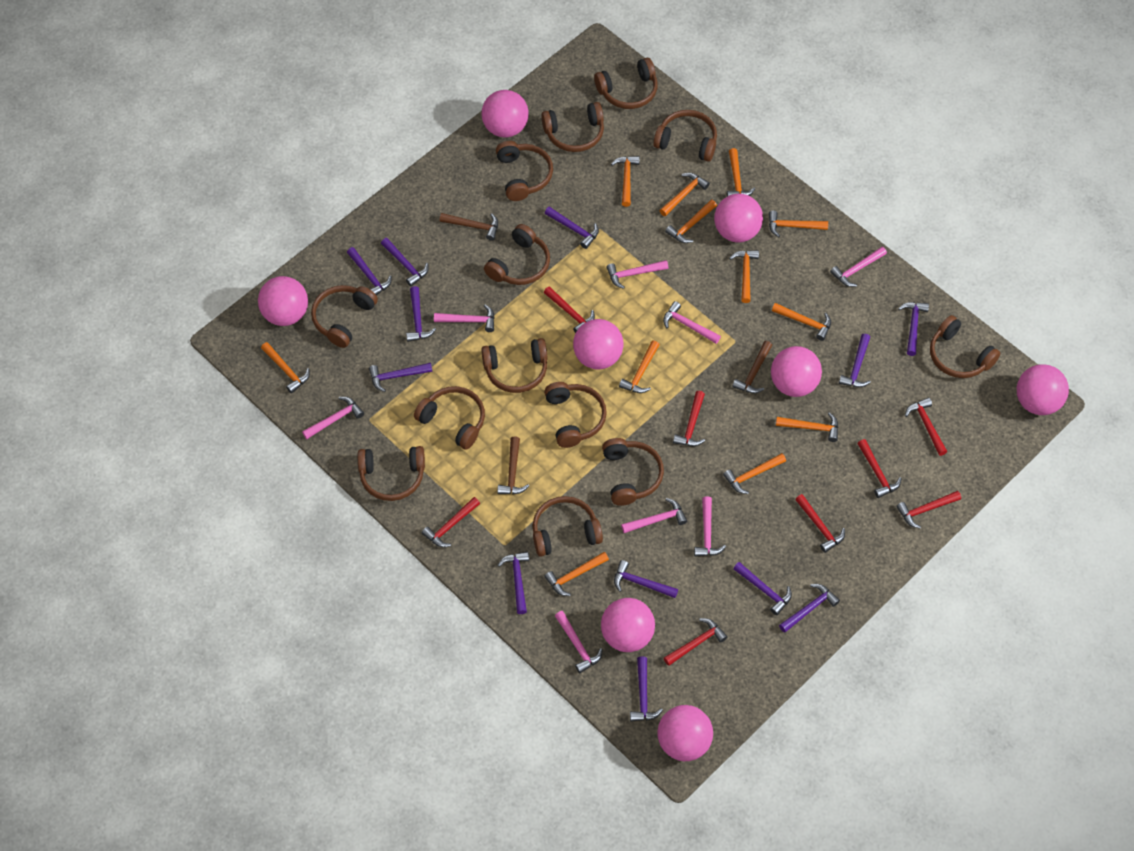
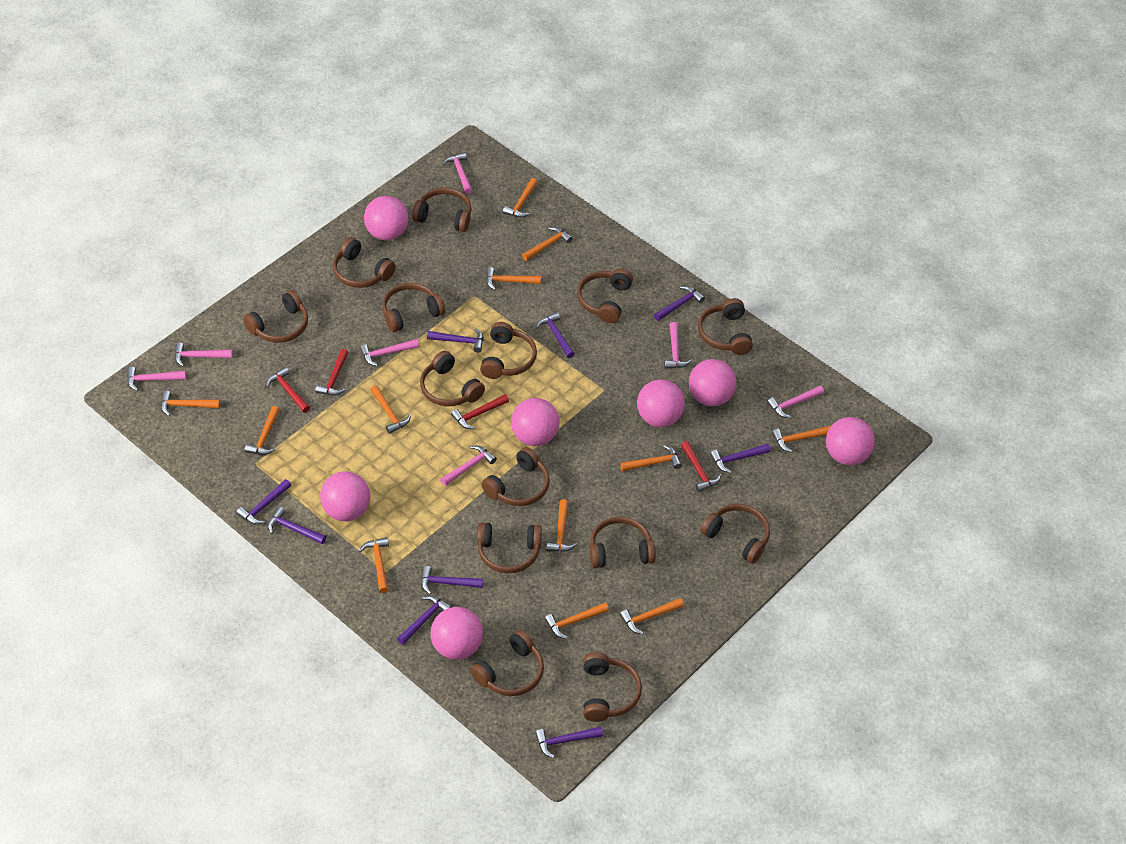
brown hammer: [440,213,498,241] [497,437,529,494] [732,341,772,393] = 3 -> none = 0
brown headphones: [311,285,378,348] [358,446,425,501] [414,386,485,450] [481,338,547,393] [484,224,550,285] [496,141,553,201] [532,496,603,557] [541,102,604,152] [544,382,607,448] [594,58,658,109] [602,438,664,506] [653,110,717,162] [930,315,1000,378] = 13 -> [243,290,308,343] [333,237,396,288] [382,283,445,332] [412,187,472,232] [420,351,485,406] [471,630,544,696] [477,522,542,573] [480,322,537,379] [481,447,550,506] [577,269,633,323] [583,652,642,722] [589,517,656,568] [698,298,753,355] [701,504,770,564] = 14
pink ball: [258,276,308,326] [482,90,529,137] [573,319,623,369] [601,598,655,652] [657,705,713,761] [714,194,763,242] [771,346,822,397] [1017,364,1069,415] = 8 -> [320,471,370,521] [364,196,409,240] [430,607,483,660] [511,398,559,446] [637,379,685,427] [689,359,736,406] [826,417,875,465] = 7
pink hammer: [302,397,364,439] [434,305,495,332] [555,611,603,673] [606,260,668,289] [621,498,687,533] [663,301,721,344] [694,496,726,557] [830,247,887,287] = 8 -> [127,367,186,391] [175,342,233,367] [360,339,419,366] [440,445,497,486] [442,152,473,194] [664,322,692,369] [767,386,824,418] = 7
purple hammer: [347,247,392,295] [369,363,432,392] [381,238,429,287] [406,286,436,342] [498,552,529,614] [545,207,599,249] [614,560,678,598] [630,656,663,721] [733,562,792,615] [779,584,840,633] [839,334,871,387] [898,302,929,356] = 12 -> [236,479,291,525] [268,507,326,544] [397,595,452,645] [421,566,484,594] [427,328,483,353] [535,727,603,758] [536,312,575,358] [654,286,705,321] [710,444,771,473] = 9
red hammer: [422,497,480,547] [544,286,595,333] [664,618,728,666] [673,391,705,446] [795,494,845,553] [857,439,902,498] [896,491,961,528] [905,398,947,456] = 8 -> [266,367,310,413] [315,349,349,395] [451,394,509,429] [681,441,721,492] = 4

